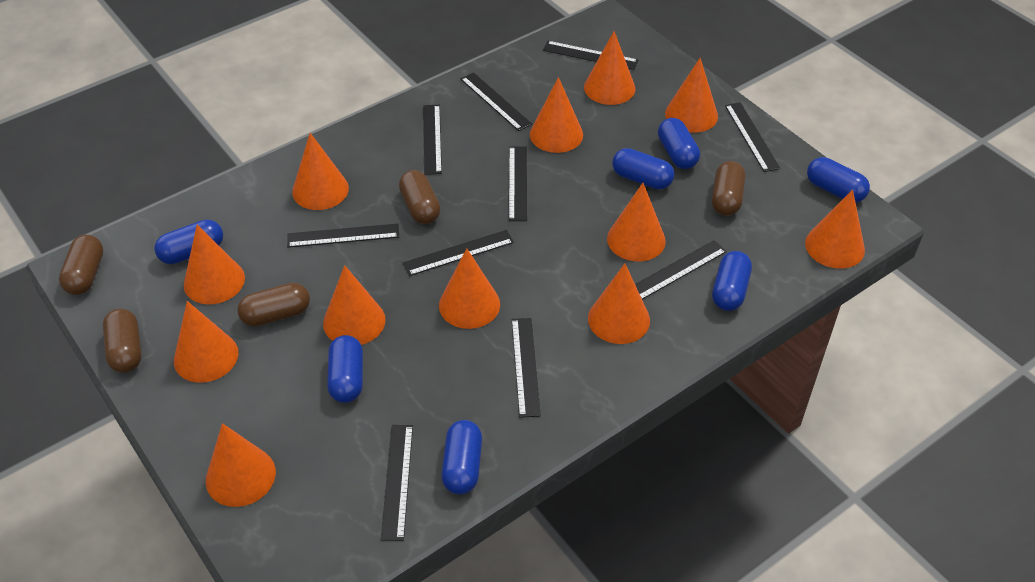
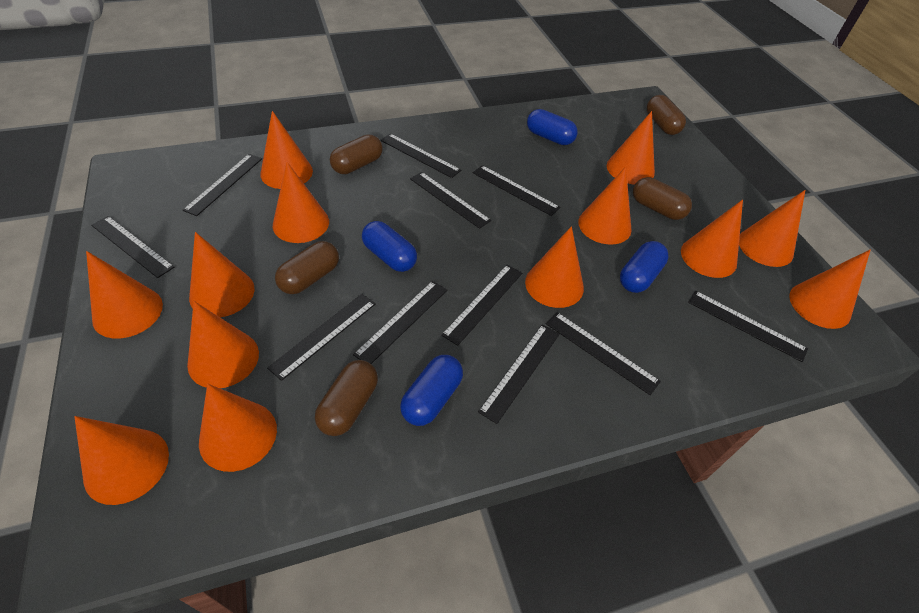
black ruler: [287,224,399,248] [381,425,413,541] [403,230,514,276] [423,105,442,175] [460,72,532,131] [509,146,527,221] [512,318,541,418] [543,41,639,70] [635,240,727,300] [725,102,780,172] = 10 -> [91,216,175,278] [183,154,262,216] [267,294,376,381] [353,281,447,364] [380,133,461,178] [410,172,491,229] [441,265,522,346] [473,165,560,216] [478,324,560,424] [546,312,661,395] [688,291,808,362] = 11
blue capsule: [154,219,223,264] [327,335,363,403] [441,420,482,494] [612,148,674,189] [658,118,700,169] [712,251,752,311] [807,157,870,203] = 7 -> [362,221,417,272] [400,355,463,426] [527,109,578,145] [620,241,669,293] = 4
orange cone: [174,301,238,383] [184,225,245,304] [206,423,276,507] [292,133,349,210] [323,265,386,345] [439,248,500,329] [530,77,583,153] [584,31,636,105] [588,264,650,344] [607,183,666,261] [665,58,718,133] [805,189,865,269] = 12 -> [74,416,169,505] [86,251,163,339] [187,301,259,388] [189,232,255,317] [199,384,277,472] [260,111,313,189] [273,162,329,243] [525,226,584,308] [578,167,632,245] [607,111,655,185] [681,199,743,278] [739,190,805,267] [789,250,870,329] = 13

